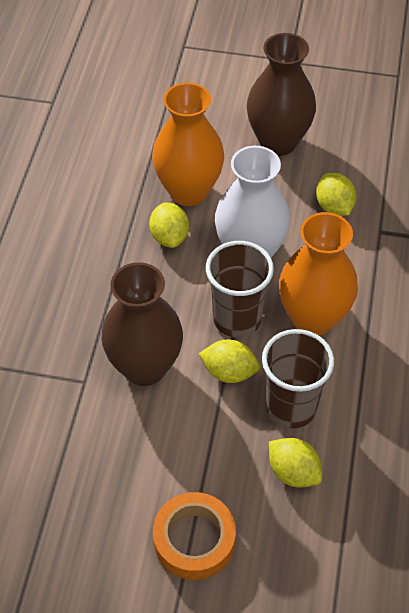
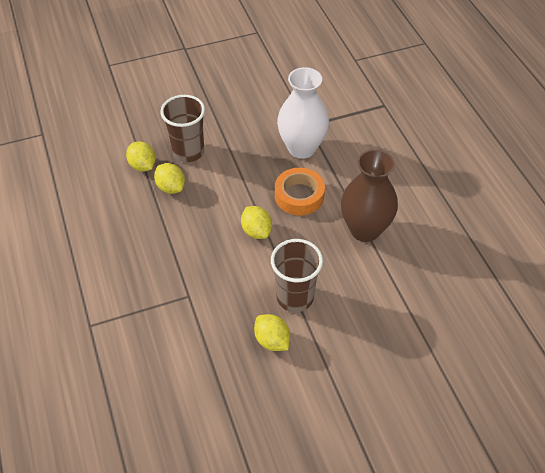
brown vase: [101,262,183,386] [247,33,316,156] = 2 -> [341,149,398,242] = 1
orange vase: [152,82,224,206] [279,212,358,336] = 2 -> none = 0

